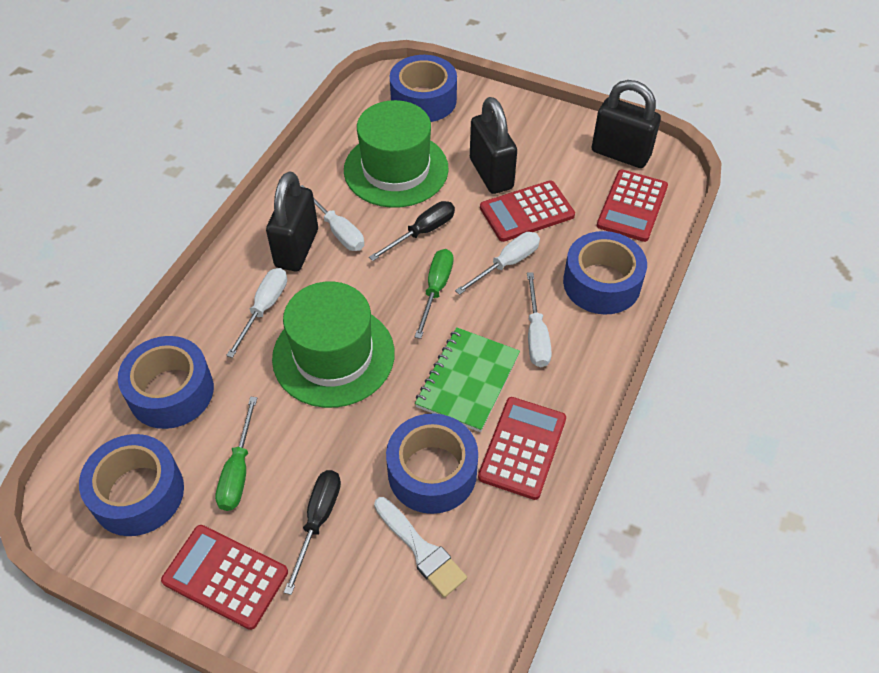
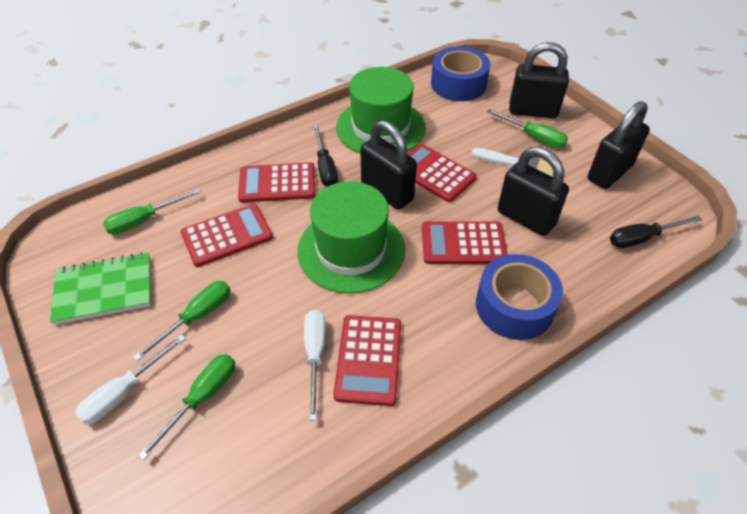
black padlock: [266,171,318,271] [470,97,517,194] [592,80,661,168] = 3 -> [360,120,417,210] [497,147,569,236] [509,42,569,118] [587,101,650,189] = 4
blue tape: [79,434,184,536] [118,336,214,429] [386,413,478,514] [390,55,457,122] [563,231,647,314] = 5 -> [431,46,490,101] [476,254,563,340] = 2
green screwdriver: [215,397,257,511] [415,249,453,339] = 2 -> [103,188,201,235] [133,281,231,361] [138,354,235,460] [487,109,568,148] = 4
red calculator: [161,525,288,630] [478,397,566,500] [480,180,575,242] [597,170,668,242] = 4 -> [181,204,273,267] [238,162,315,203] [334,315,401,406] [407,143,477,202] [422,221,508,264] = 5
white screwdriver: [226,268,287,358] [300,185,364,251] [455,232,540,295] [527,272,552,367] = 4 -> [75,334,186,425] [304,309,326,421] = 2

